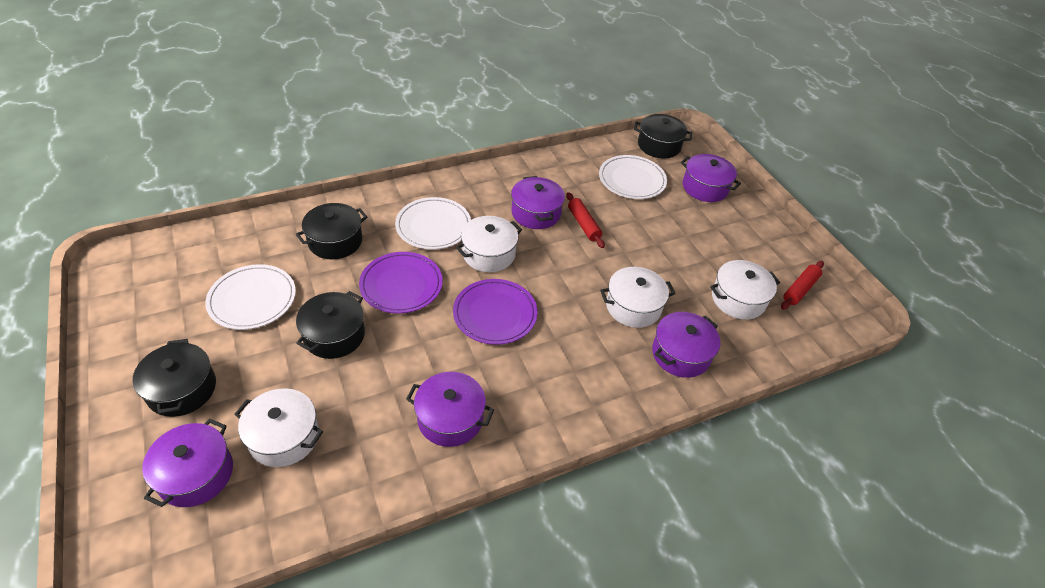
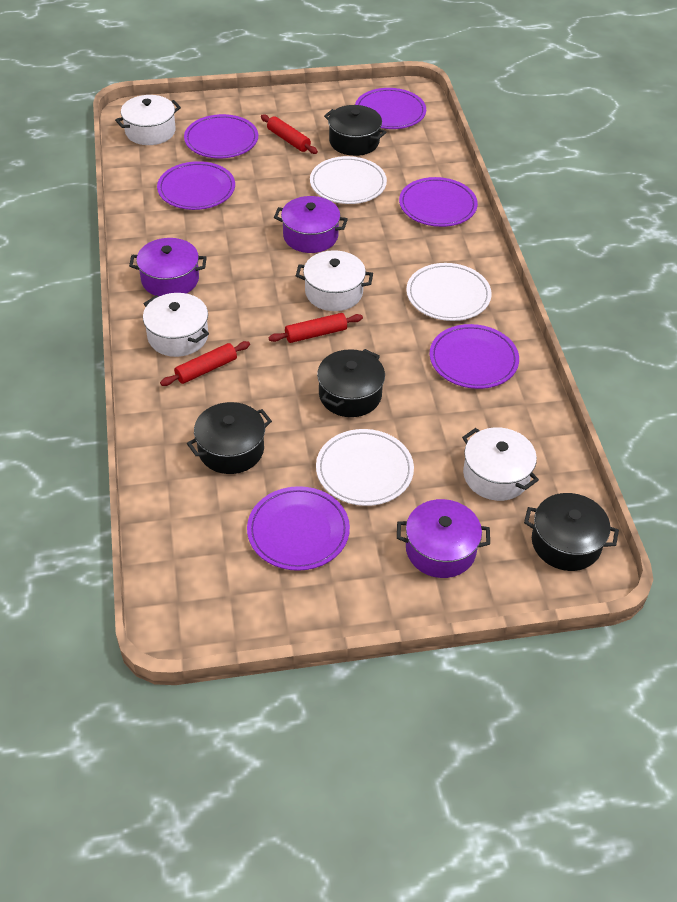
purple plate: [359,252,443,314] [453,279,538,345] = 2 -> [157,161,235,210] [184,114,258,158] [247,486,350,571] [355,88,426,129] [399,177,478,227] [430,324,519,389] = 6
purple pot: [142,419,233,507] [406,372,494,447] [511,176,565,229] [652,312,720,378] [681,154,741,202] = 5 -> [129,238,207,296] [274,196,348,253] [397,499,490,578] = 3
red rolling pin: [566,192,605,248] [781,261,824,310] = 2 -> [160,341,250,386] [261,115,318,154] [268,313,363,343] = 3

